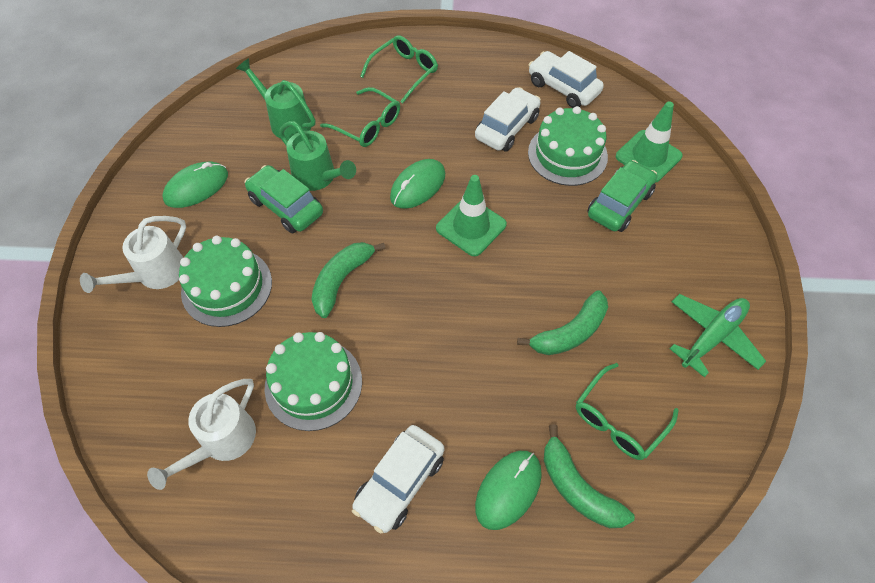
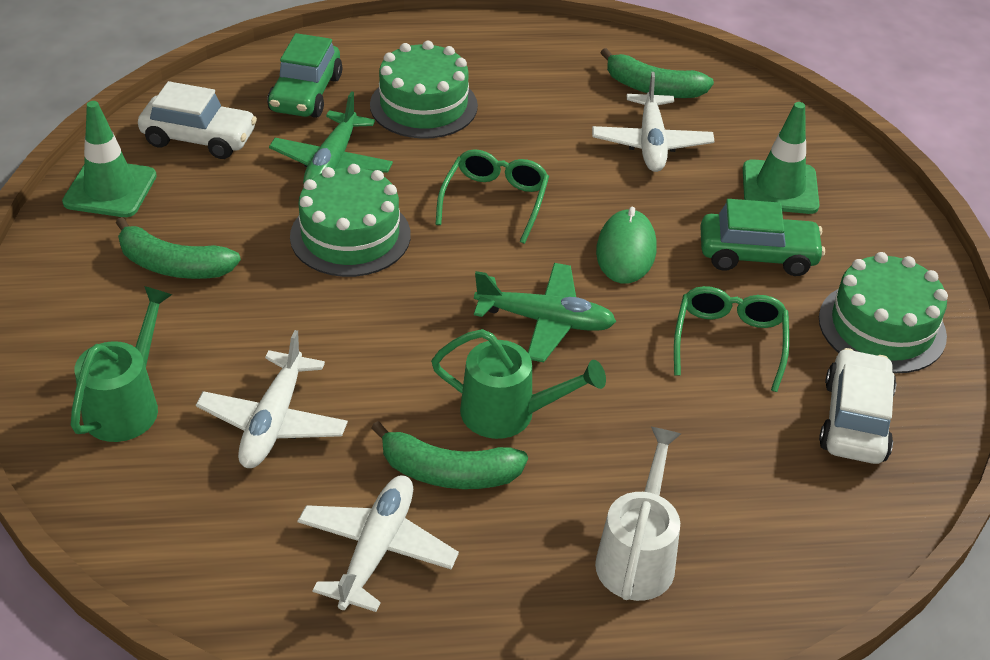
green glasses: [320,87,400,147] [360,35,438,104] [576,363,679,460] = 3 -> [435,149,549,244] [674,286,789,392] = 2
green mouse: [162,162,228,208] [390,159,445,209] [475,451,542,530] = 3 -> [596,207,656,284] = 1
green plane: [670,294,766,377] = 1 -> [269,91,393,184] [474,263,616,362] = 2
white car: [352,425,444,533] [475,87,541,152] [529,51,604,108] = 3 -> [138,81,257,159] [819,348,896,464] = 2
white plane: none = 0 -> [196,330,348,468] [298,475,459,612] [592,72,714,172] = 3
white watering can: [80,216,186,293] [147,379,256,490] = 2 -> [595,427,681,601] = 1

